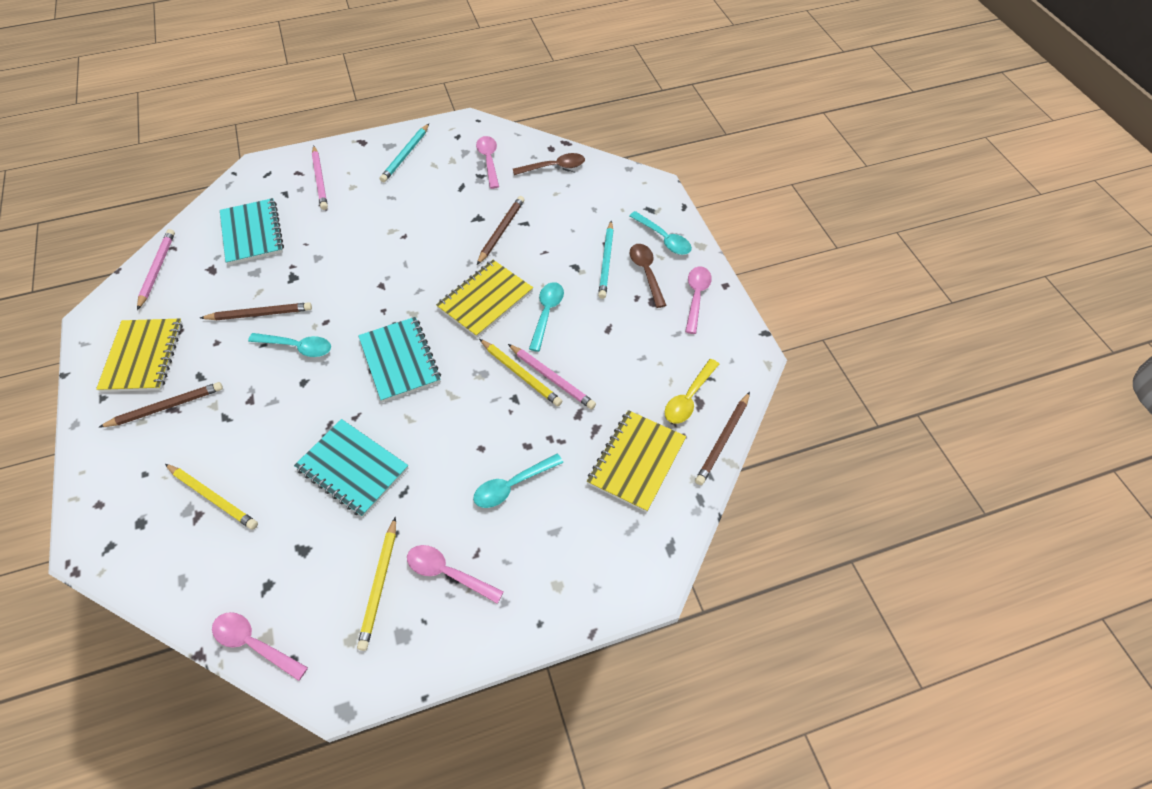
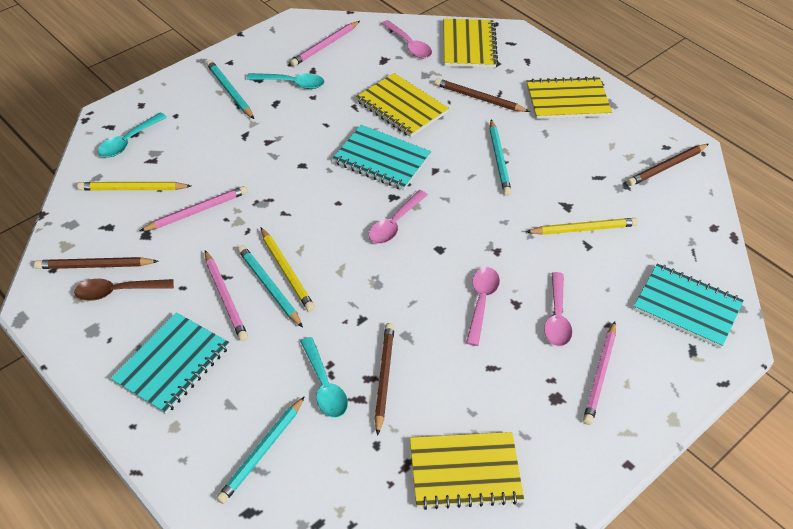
brown spoon: [513,153,585,175] [630,244,666,308] = 2 -> [74,279,174,301] = 1
pink pencil: [137,229,175,310] [312,146,328,210] [508,344,596,409] = 3 -> [140,186,247,231] [205,250,248,341] [290,21,360,67] [583,321,616,425] = 4
turquoise pencil: [380,124,429,182] [598,221,614,299] = 2 -> [206,60,254,119] [216,396,305,504] [238,245,303,328] [490,119,512,196] = 4
turquoise spoon: [248,333,331,357] [473,454,563,508] [529,282,564,352] [629,211,692,255] = 4 -> [98,112,167,157] [247,73,324,89] [300,337,348,418] = 3
yellow notebook: [96,319,183,392] [436,260,533,338] [587,410,686,512] = 3 -> [356,73,449,137] [410,432,524,510] [444,19,498,68] [527,76,612,119] = 4
yellow spoon: [665,359,719,424] = 1 -> none = 0

